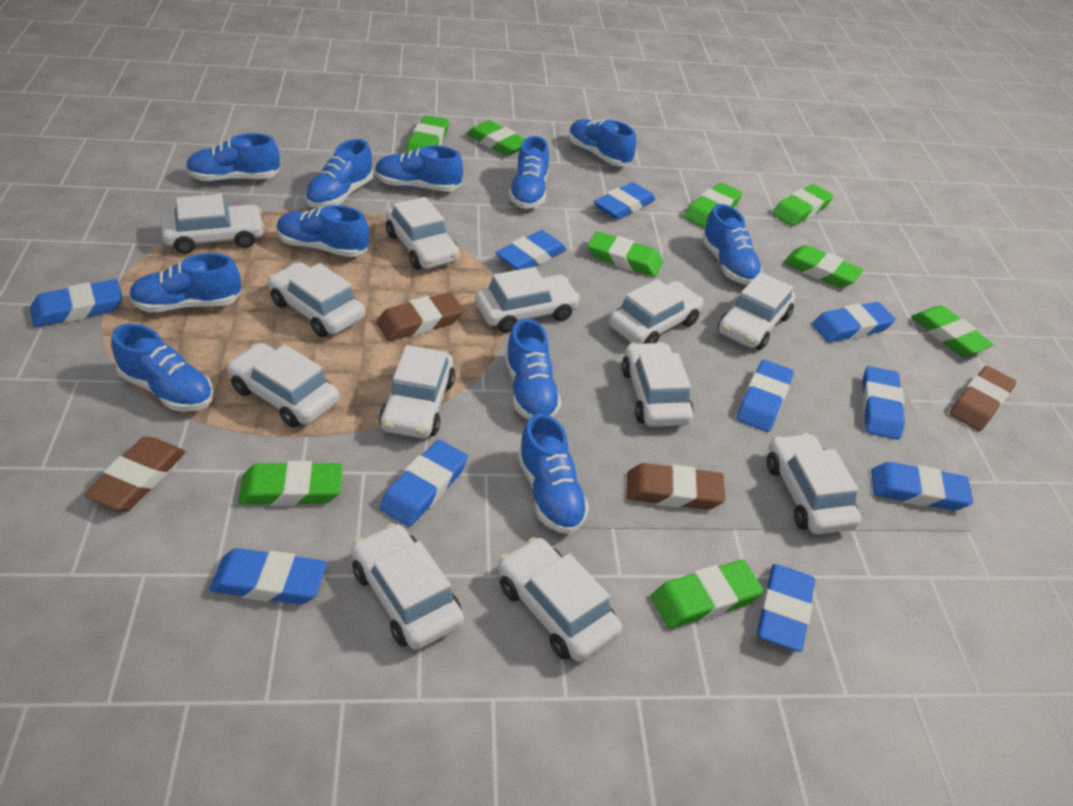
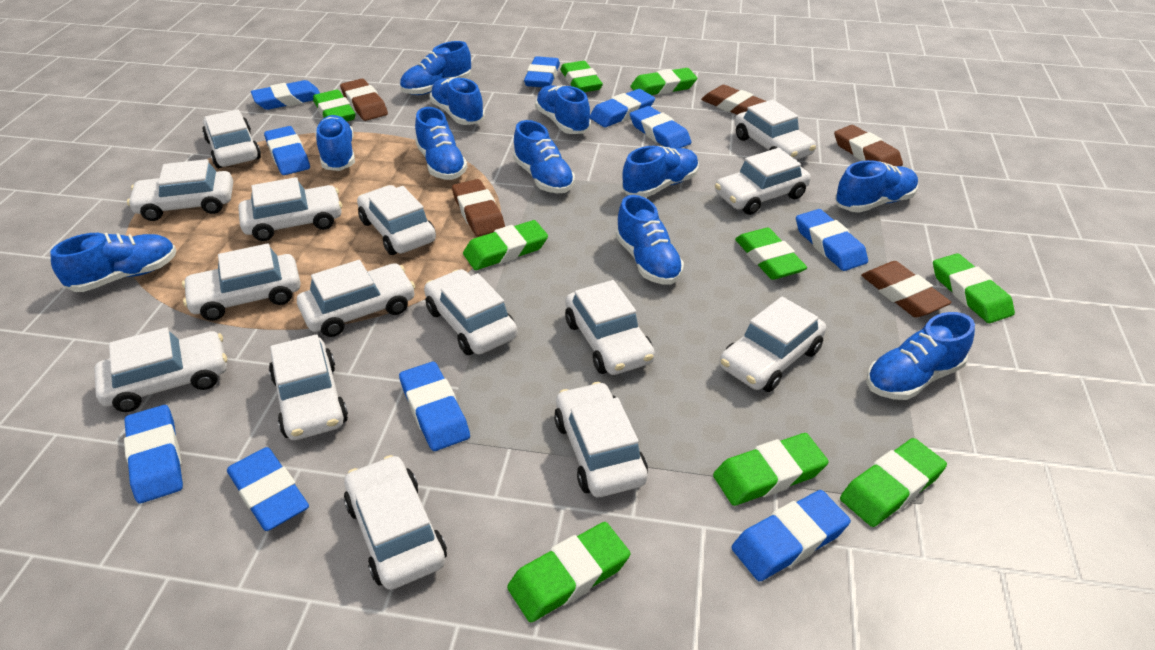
brown eraser: [84,436,186,511] [376,292,464,341] [627,463,725,510] [950,366,1016,431] = 4 -> [340,79,388,121] [452,179,505,237] [701,85,766,115] [834,125,903,166] [861,261,952,317] = 5
white car: [161,194,265,254] [227,343,339,428] [268,262,365,337] [352,523,464,650] [379,345,455,438] [386,197,460,270] [475,267,580,333] [498,537,622,662] [609,279,703,344] [621,342,694,427] [717,272,796,350] [767,433,861,535] = 12 -> [94,327,227,412] [127,159,233,221] [182,243,301,321] [202,110,261,168] [238,177,342,241] [269,334,348,440] [297,260,415,337] [344,455,447,590] [357,185,436,255] [424,269,518,355] [554,382,648,497] [565,280,655,375] [715,148,811,215] [720,297,826,392] [735,99,816,160] = 15

